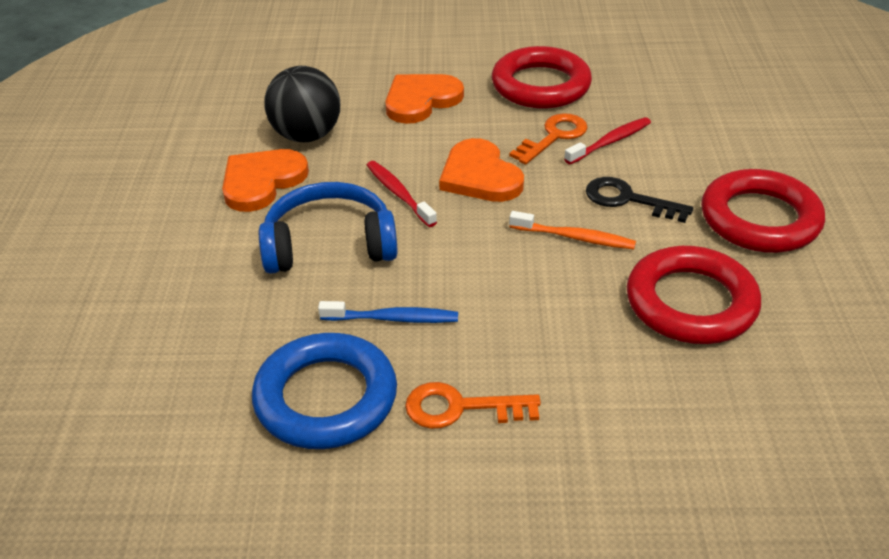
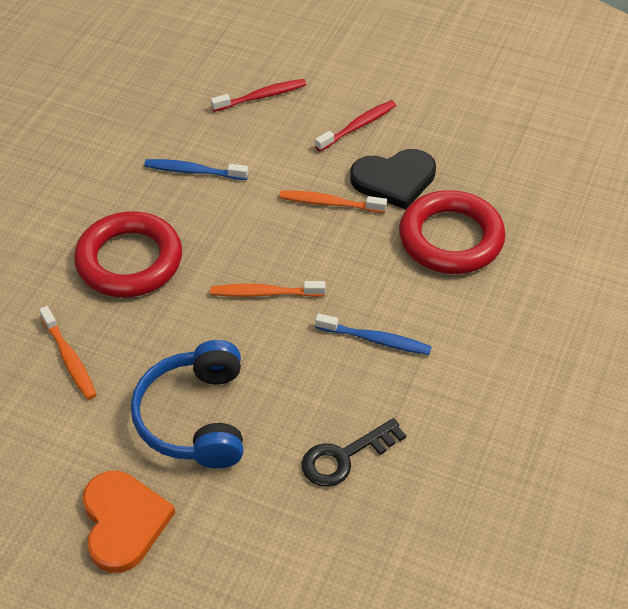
black ball: [264,66,340,142] = 1 -> none = 0
black heart: none = 0 -> [350,149,436,209] = 1
blue ring: [252,333,397,449] = 1 -> none = 0
blue toothbrush: [318,301,458,323] = 1 -> [144,159,248,180] [315,313,432,355] = 2
orange heart: [222,149,309,212] [385,74,464,124] [439,138,524,202] = 3 -> [83,471,175,573] = 1
orange key: [405,382,541,429] [509,113,588,165] = 2 -> none = 0
orange toothbrush: [509,211,636,249] = 1 -> [39,306,97,400] [210,281,325,297] [279,191,387,213] = 3
red ring: [492,46,592,109] [627,246,761,344] [701,169,825,253] = 3 -> [74,211,182,298] [399,190,505,274] = 2

